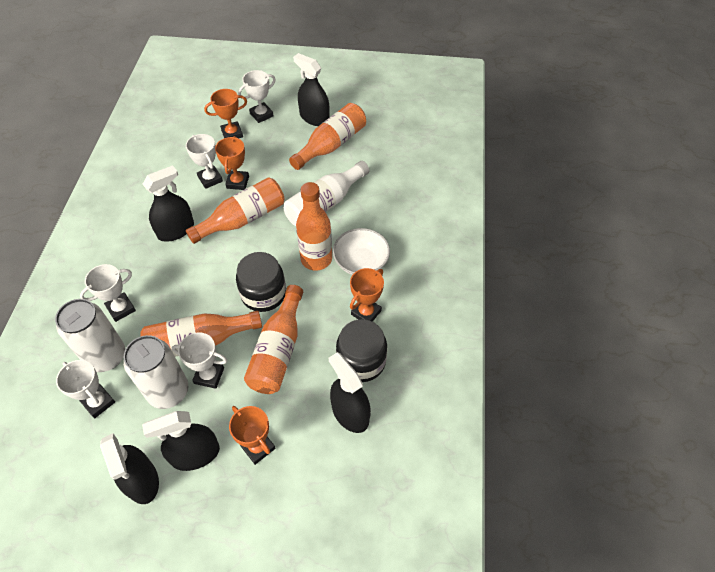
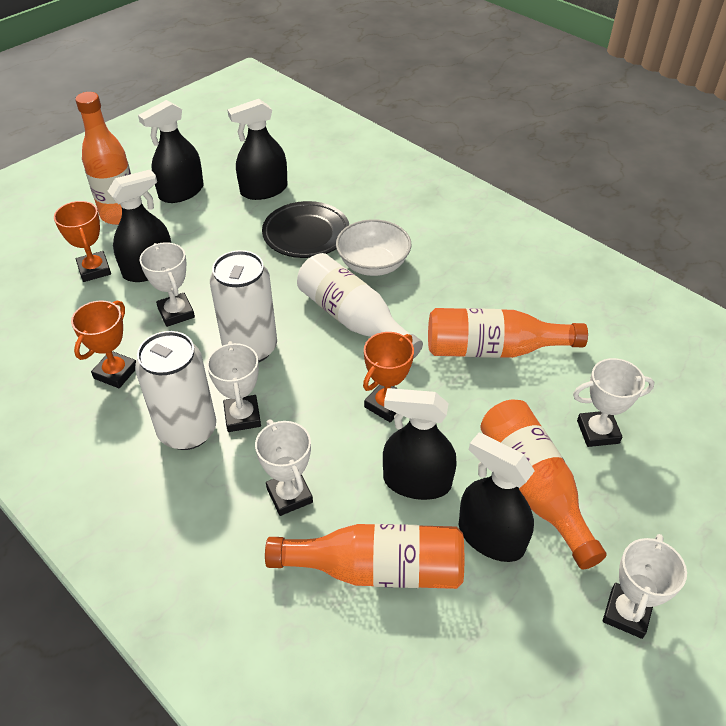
black jar: [236,252,286,312] [336,319,387,382] = 2 -> none = 0
black plate: none = 0 -> [262,201,349,258] = 1
orange bottle: [140,311,262,357] [186,177,284,244] [244,285,303,394] [289,103,366,170] [296,182,332,271] = 5 -> [75,92,131,225] [265,524,464,589] [428,308,588,358] [480,400,607,570] = 4
orange trophy: [204,89,247,139] [215,136,249,190] [229,406,275,465] [350,268,384,322] = 4 -> [54,201,111,282] [71,300,136,388] [363,332,414,423] = 3

